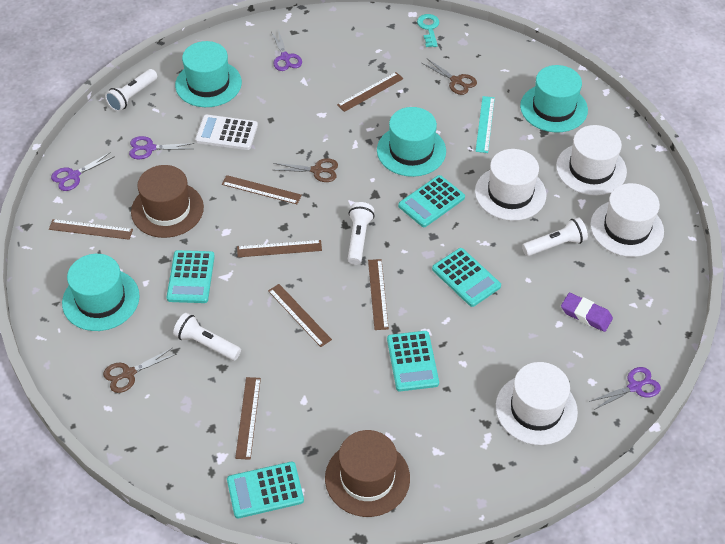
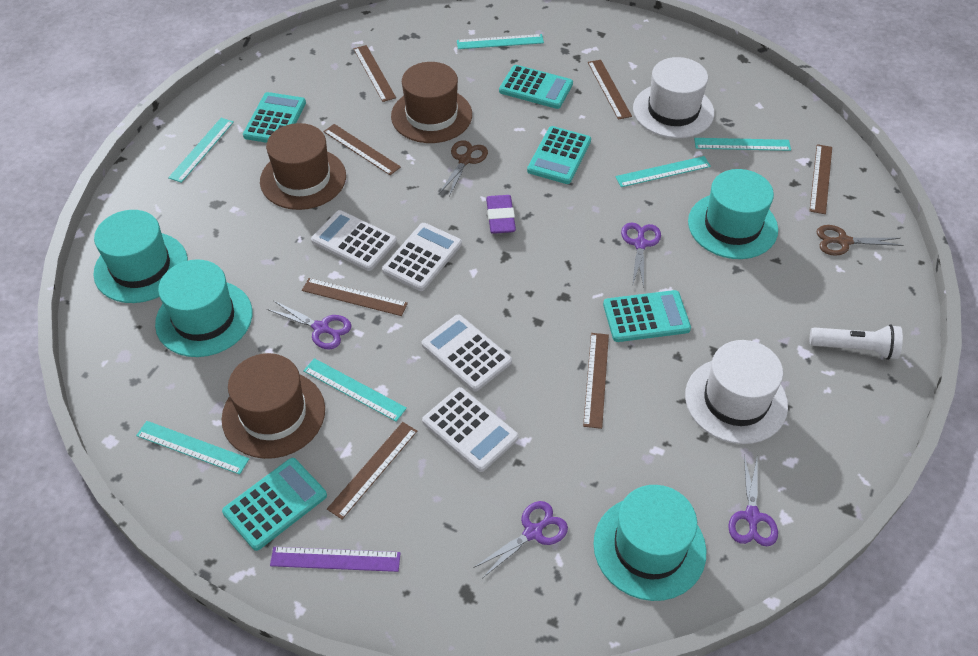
brown hat: [131,165,204,238] [325,430,410,517] = 2 -> [222,353,325,459] [260,123,346,210] [391,62,472,143] = 3
brown scissors: [103,348,177,393] [274,158,338,182] [422,59,477,95] = 3 -> [439,140,488,197] [816,225,904,256] = 2
purple ruler: none = 0 -> [270,547,401,572] = 1
turquoise key: [417,14,439,47] = 1 -> none = 0
turquoise ruler: [475,96,495,153] = 1 -> [136,421,249,475] [168,118,234,183] [303,358,407,422] [457,34,544,49] [615,156,711,187] [694,138,791,151] = 6
white calculator: [195,115,258,150] = 1 -> [311,210,397,271] [382,223,462,291] [422,314,512,392] [422,387,519,472] = 4
white flashlight: [105,69,157,112] [173,313,241,361] [348,202,375,265] [522,217,588,256] = 4 -> [810,324,903,360] = 1
white hat: [475,149,546,221] [496,362,578,445] [556,125,627,196] [590,183,664,257] = 4 -> [633,57,714,138] [685,340,788,444] = 2

